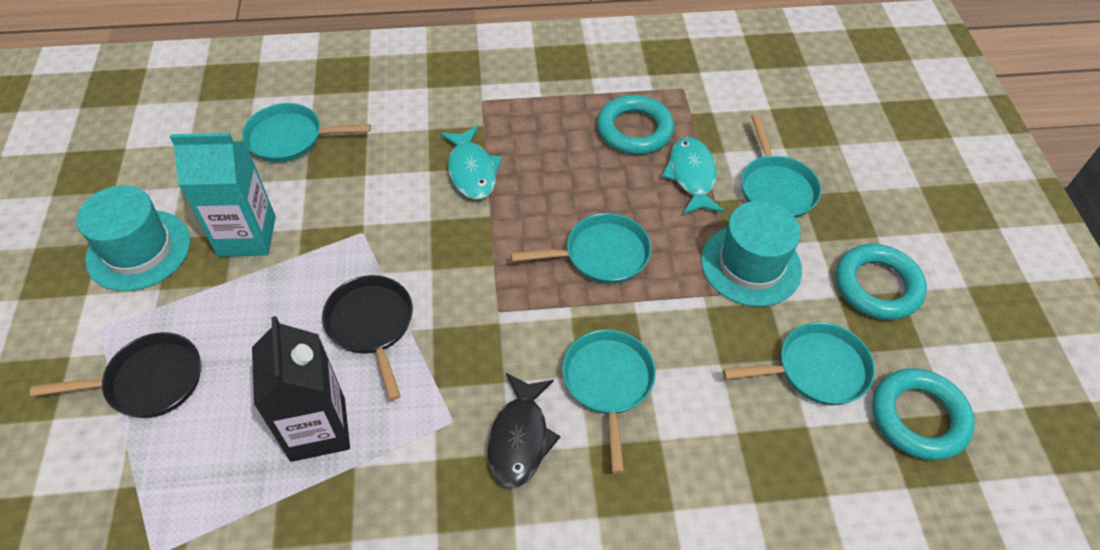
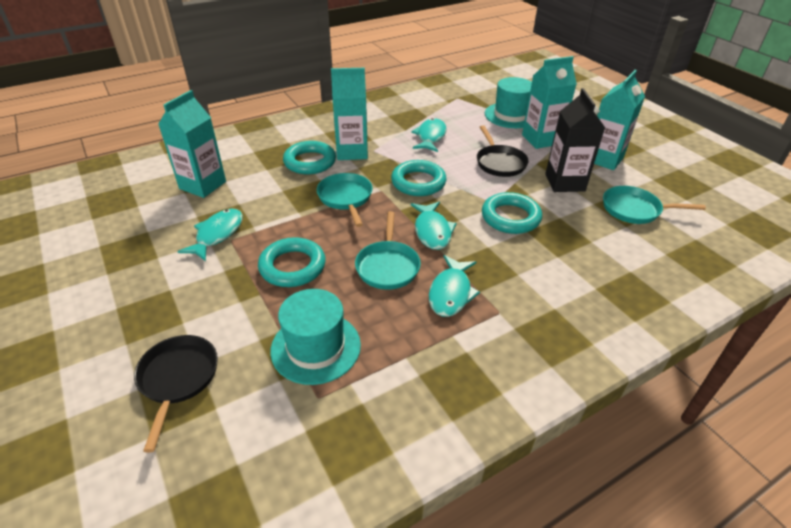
black fish: [487,373,561,489] = 1 -> none = 0
turquoise carton: [170,133,276,257] = 1 -> [158,90,226,198] [331,68,368,160] [522,56,577,149] [594,70,645,170] = 4
turquoise fish: [440,126,502,200] [662,137,724,214] = 2 -> [177,209,243,261] [411,118,447,152] [411,202,457,250] [429,255,480,317] = 4
turquoise pan: [242,103,371,162] [511,213,651,284] [562,329,656,473] [723,322,875,405] [741,114,822,218] = 5 -> [317,173,372,227] [355,211,421,290] [603,186,706,224] = 3
turquoise ring: [597,95,674,155] [836,244,927,320] [872,368,975,460] = 3 -> [258,237,326,287] [283,141,336,174] [391,160,447,196] [482,192,542,234] = 4

